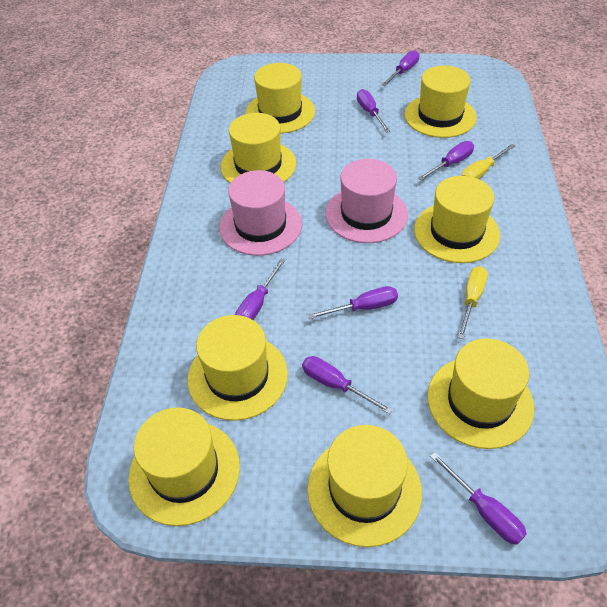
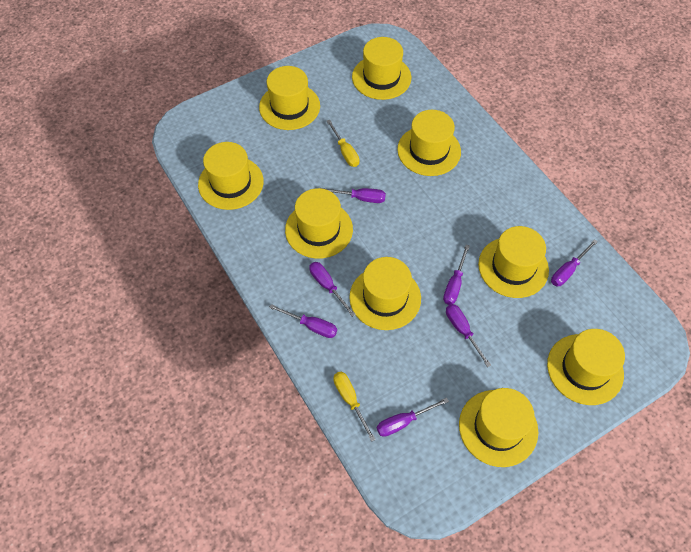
pink hat: [219,170,302,256] [325,159,408,243] = 2 -> none = 0
yellow hat: [128,408,240,526] [188,315,288,421] [220,113,296,183] [245,63,315,134] [307,425,422,547] [404,66,477,138] [414,176,500,263] [428,338,534,449] = 8 -> [198,142,264,210] [259,66,320,130] [285,188,353,259] [349,257,421,330] [352,37,411,100] [397,110,461,176] [459,388,538,467] [478,226,549,298] [547,329,625,405] = 9

